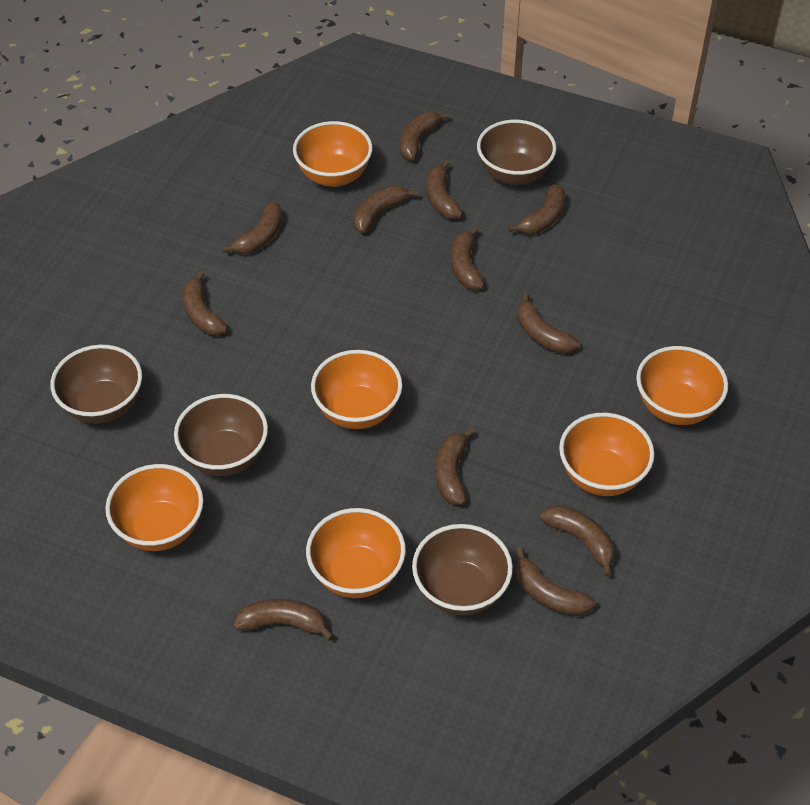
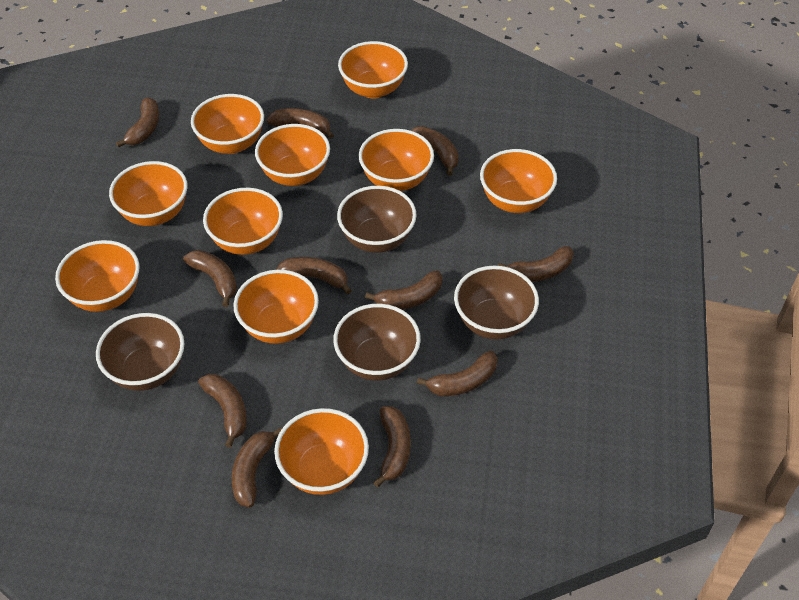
brown banana: [182,271,228,336] [222,202,282,254] [233,599,334,641] [353,185,418,233] [400,112,449,161] [426,160,463,219] [435,427,474,505] [450,226,484,290] [508,184,565,234] [515,547,596,616] [517,293,579,354] [540,505,615,577] = 12 -> [116,97,159,148] [183,250,237,307] [198,374,247,448] [232,427,282,508] [267,108,334,139] [276,257,352,294] [365,270,443,310] [373,406,411,487] [410,126,459,175] [417,351,497,396] [498,246,574,282] = 11
orange bowl: [105,464,204,551] [293,121,373,187] [306,508,406,598] [311,350,402,429] [559,413,654,496] [636,346,728,425] = 6 -> [55,240,139,312] [109,161,188,226] [191,94,264,154] [203,188,283,255] [233,270,319,344] [255,124,330,186] [274,408,369,495] [338,41,408,99] [359,129,434,191] [480,149,557,213] = 10

